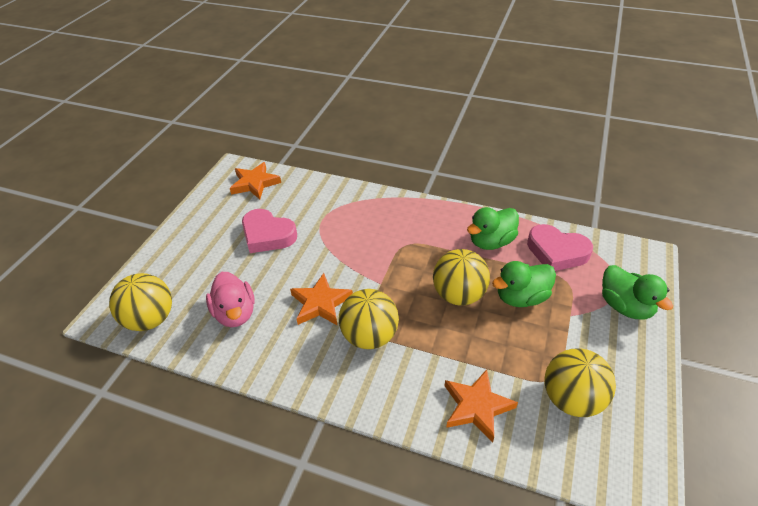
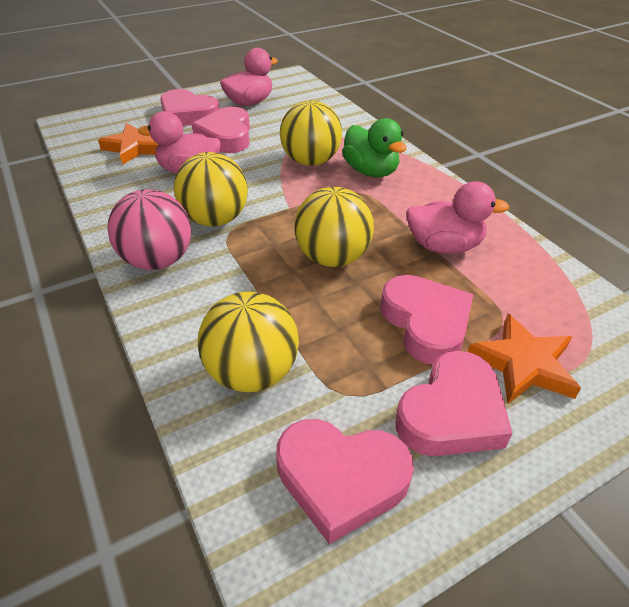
green duck: [467,207,519,250] [492,261,556,307] [602,265,673,320] = 3 -> [342,118,407,177] = 1
orange star: [230,162,281,199] [290,273,353,326] [445,369,518,443] = 3 -> [98,123,159,165] [468,314,581,404] = 2
pink ball: none = 0 -> [107,189,191,270] = 1
pink duck: [206,272,255,327] = 1 -> [138,111,221,174] [220,48,278,106] [406,181,509,253] = 3
pink heart: [242,209,297,253] [527,224,593,271] = 2 -> [160,89,220,126] [192,107,250,153] [276,419,414,544] [380,275,473,365] [396,351,513,456] = 5

